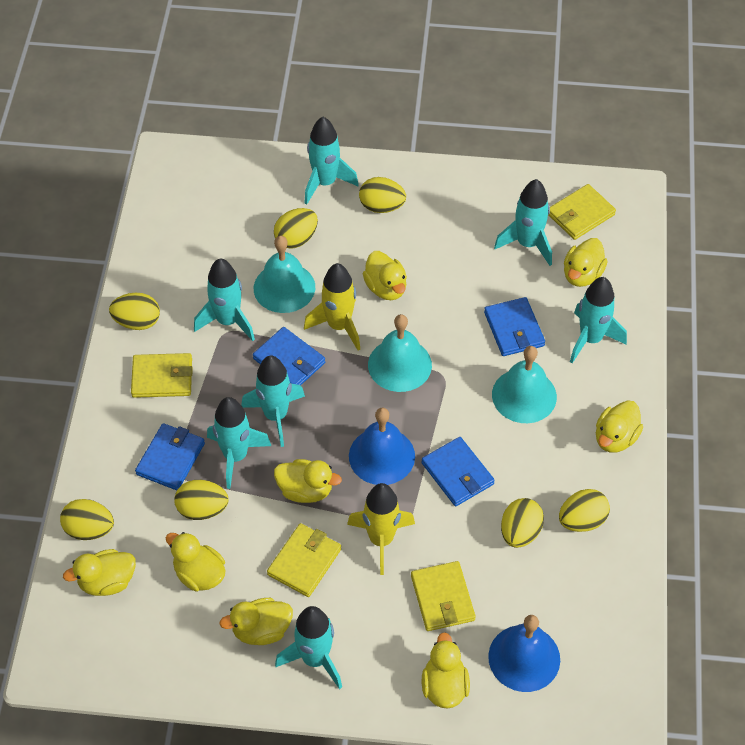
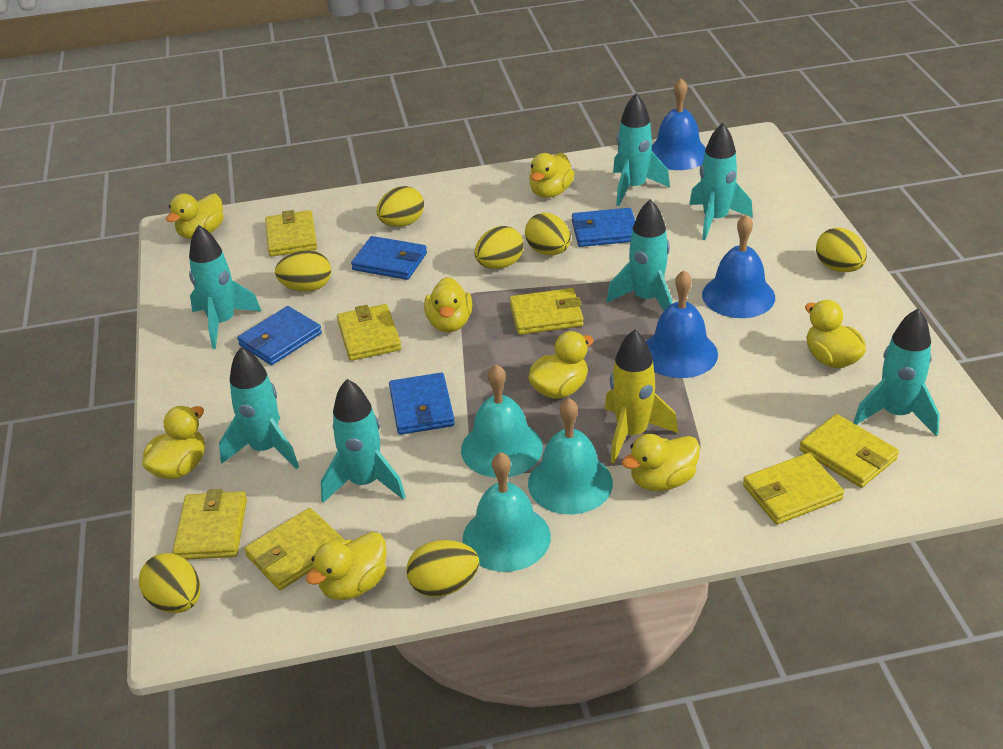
blue bell: [349,407,415,485] [488,615,560,692] = 2 -> [646,270,718,378] [651,78,706,170] [702,214,775,318] = 3
yellow rocket: [304,263,360,351] [347,483,415,575] = 2 -> [605,329,678,464] = 1
yellow wallet: [131,353,193,398] [267,523,341,597] [411,561,476,631] [549,184,616,240] = 4 -> [172,489,247,560] [244,508,344,590] [265,210,317,257] [337,304,401,361] [509,288,584,335] [743,453,844,524] [799,414,899,488] = 7

